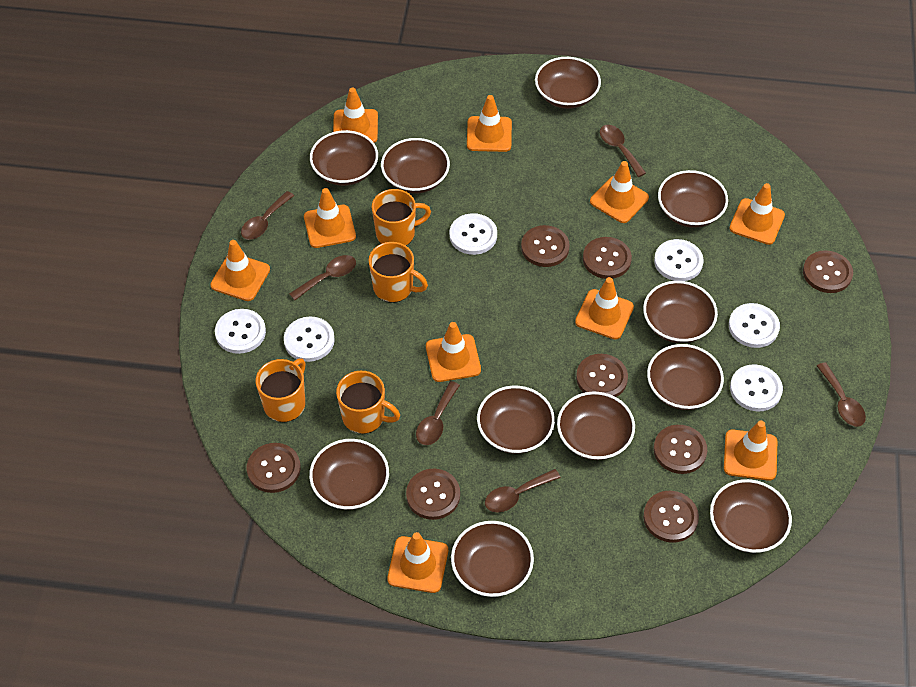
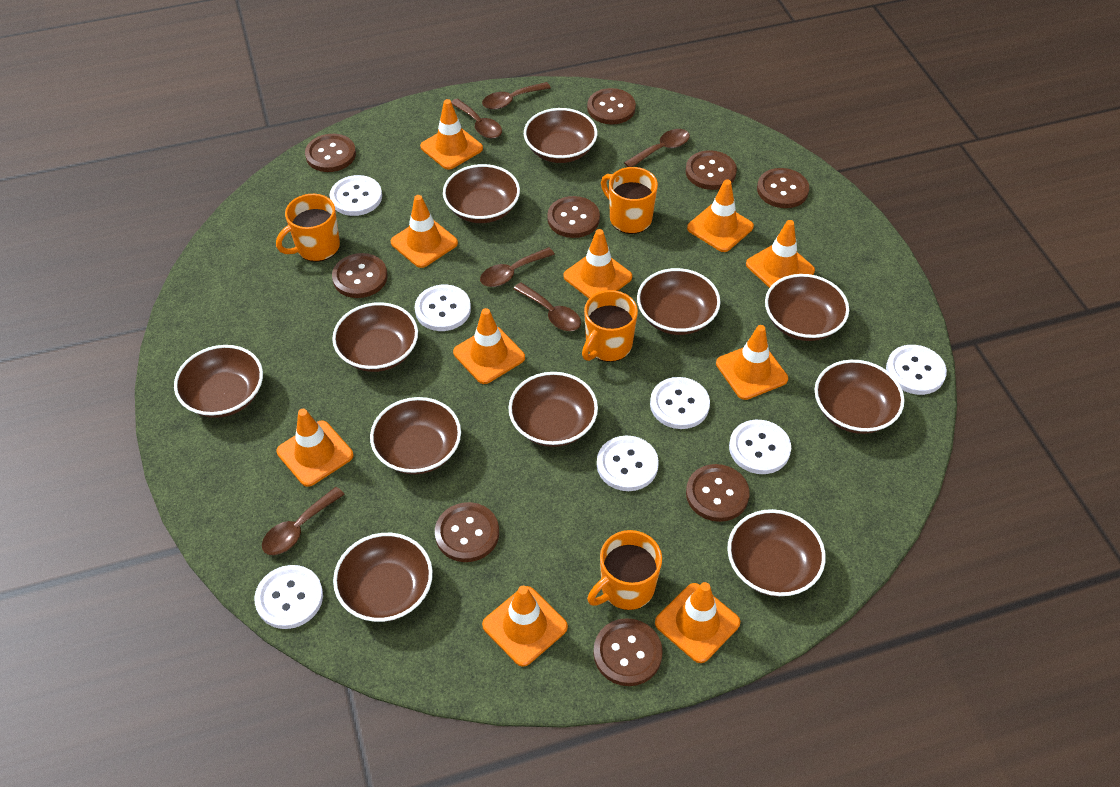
brown button: [247,443,301,493] [406,469,460,520] [521,225,570,267] [576,354,628,397] [583,237,632,279] [643,491,699,543] [654,425,707,474] [803,250,853,293] = 8 -> [305,134,356,172] [332,253,388,298] [435,502,499,562] [547,196,600,238] [587,88,636,124] [593,618,663,686] [686,150,737,190] [686,464,750,522] [757,168,809,208] = 9
white button: [215,309,266,354] [284,317,335,362] [449,213,497,255] [654,239,704,281] [729,303,780,348] [730,364,783,411] = 6 -> [255,565,323,629] [330,175,382,216] [415,285,471,331] [597,436,659,491] [650,377,710,429] [729,420,791,474] [886,345,947,395] = 7

